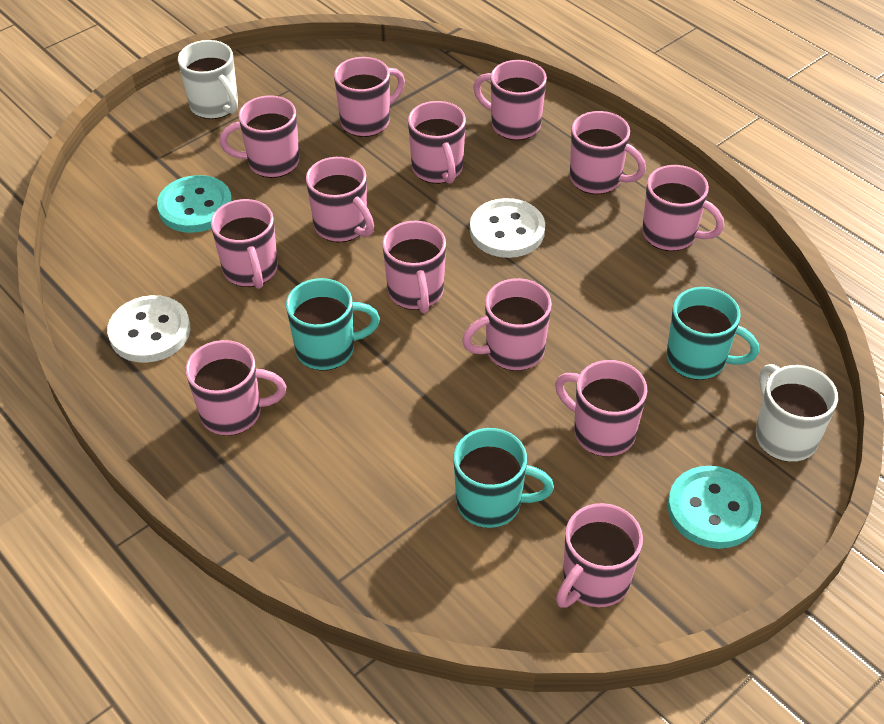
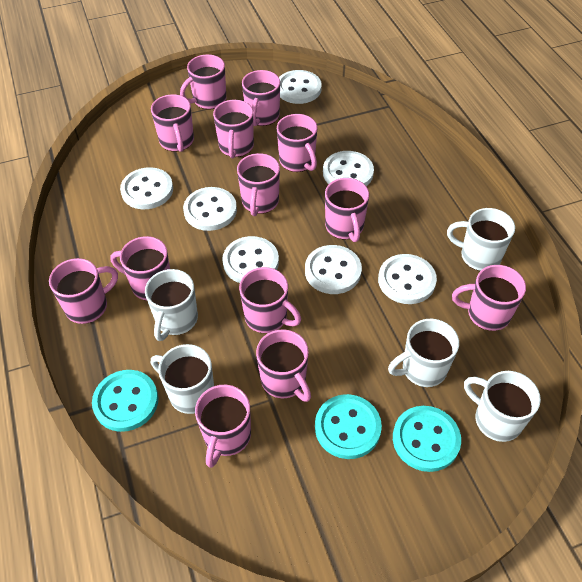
turquoise button: [157,175,232,233] [668,466,761,549] = 2 -> [92,370,158,432] [315,394,382,459] [393,406,461,472] = 3
turquoise mug: [286,278,380,371] [454,428,554,528] [667,287,759,380] = 3 -> none = 0
white button: [107,295,190,363] [470,198,545,258] = 2 -> [120,167,173,209] [183,187,237,231] [222,236,279,283] [279,70,322,104] [305,245,362,294] [323,151,374,186] [378,254,437,304] = 7
white mug: [178,40,238,119] [756,364,838,462] = 2 -> [145,269,198,341] [151,344,214,414] [388,319,459,387] [447,208,515,271] [464,371,541,442] = 5

